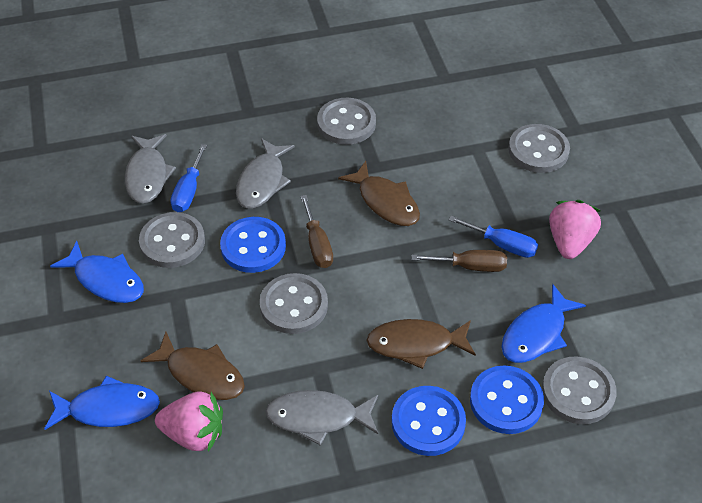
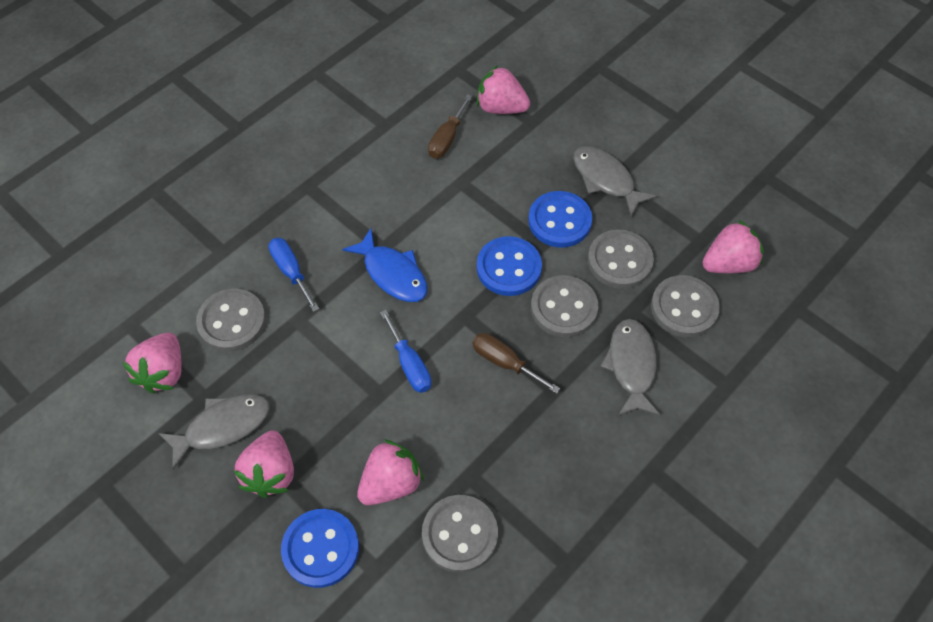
blue fish: [44,376,160,430] [50,241,144,303] [501,284,586,363] = 3 -> [342,228,427,302] = 1
brown fish: [141,332,245,400] [338,161,420,226] [366,319,476,369] = 3 -> none = 0
pink strawberry: [155,392,223,452] [549,200,601,259] = 2 -> [123,333,182,394] [233,430,294,498] [357,439,424,505] [477,65,530,114] [702,220,764,273] = 5

